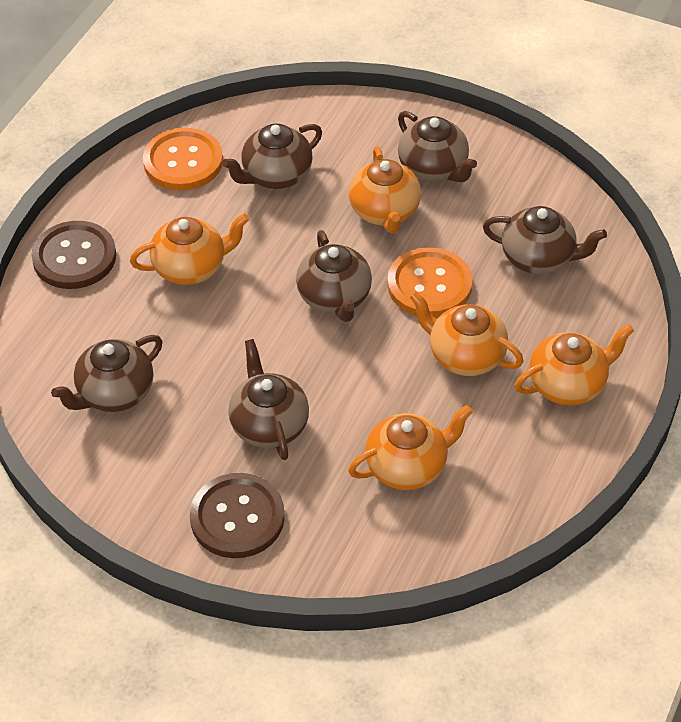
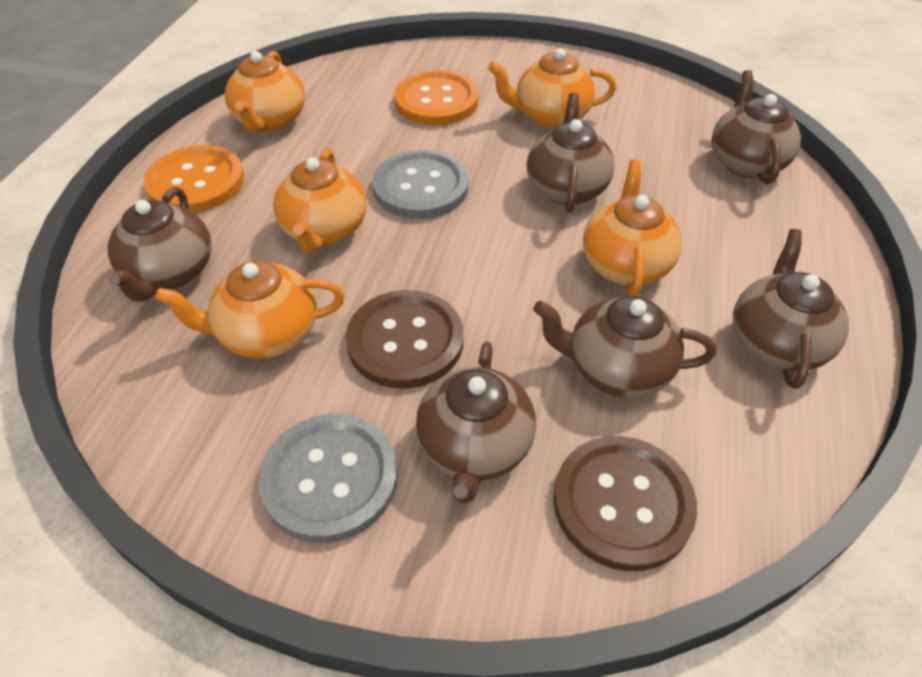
grey button: none = 0 -> [259,414,398,543] [372,150,469,219] = 2

